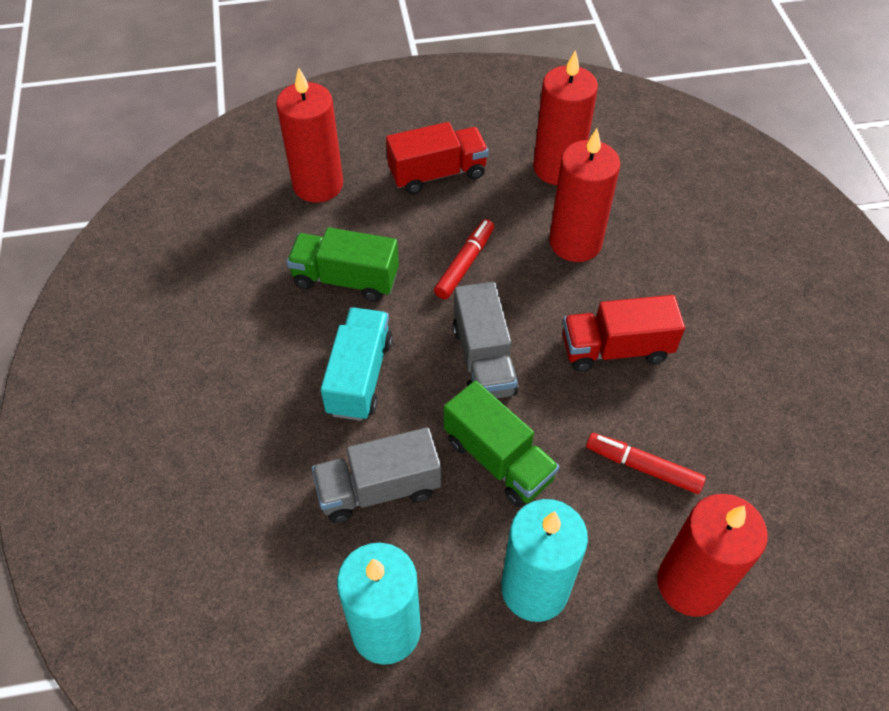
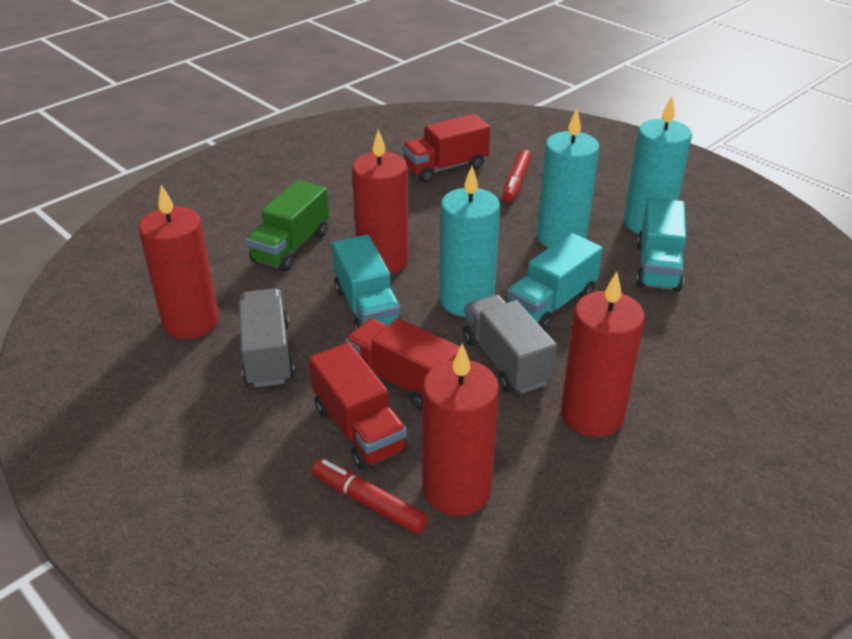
green truck: [287,227,399,302] [444,381,559,507] = 2 -> [246,180,329,271] = 1
red truck: [386,122,489,194] [563,295,685,372] = 2 -> [309,342,408,470] [345,318,460,410] [402,114,490,183] = 3
turquoise candle: [337,543,421,665] [501,499,588,622] = 2 -> [440,166,500,317] [537,109,599,248] [624,97,692,234] = 3
turquoise truck: [320,307,393,421] = 1 -> [332,235,402,330] [507,233,603,330] [636,198,686,292] = 3

